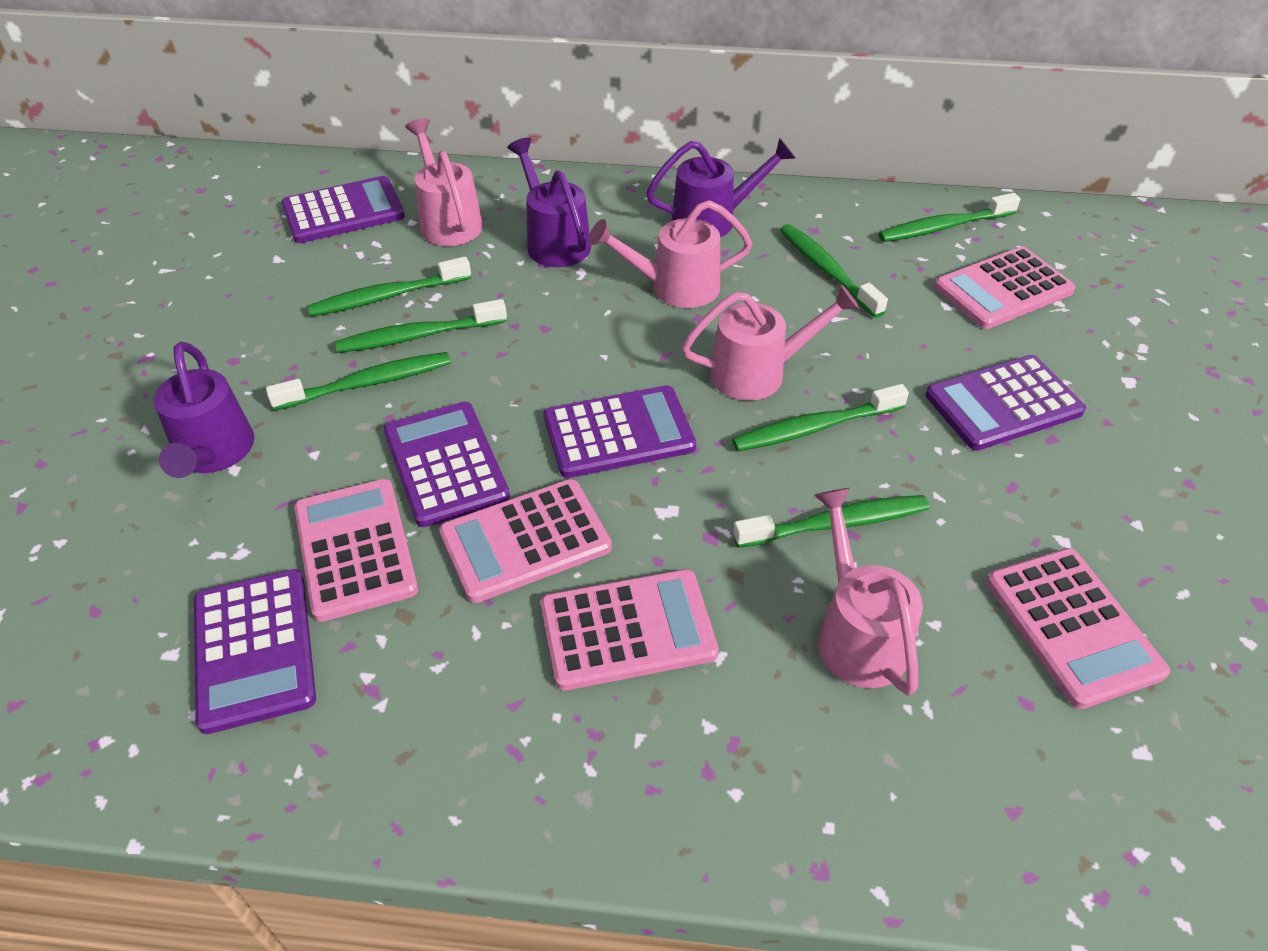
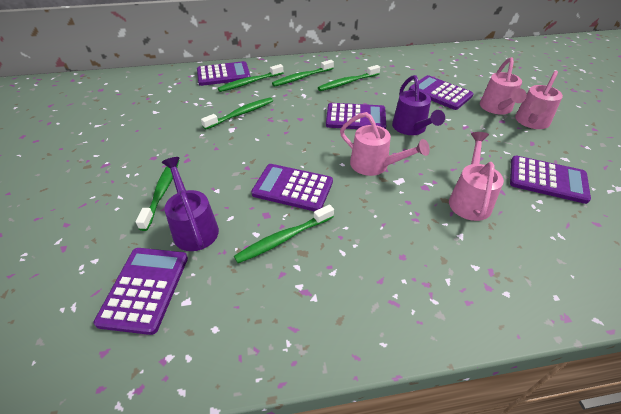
green toothbrush: [266,352,451,411] [307,257,471,317] [335,299,507,353] [732,384,909,451] [733,495,929,548] [780,224,888,318] [878,193,1021,242] = 7 -> [136,161,179,231] [201,97,273,130] [218,64,283,92] [234,204,334,263] [272,60,334,87] [318,65,380,91] = 6
pink calculator: [294,479,418,622] [439,479,612,603] [541,569,719,691] [934,247,1076,329] [986,548,1170,709] = 5 -> none = 0
purple calculator: [194,569,316,734] [281,176,405,243] [384,402,510,527] [544,385,696,478] [925,355,1086,451] = 5 -> [93,248,188,335] [197,61,250,86] [251,164,333,211] [326,103,386,129] [409,75,473,110] [510,156,591,204] = 6
purple watering can: [153,342,254,478] [507,137,591,267] [646,138,795,237] = 3 -> [162,157,219,251] [392,75,445,135] = 2

